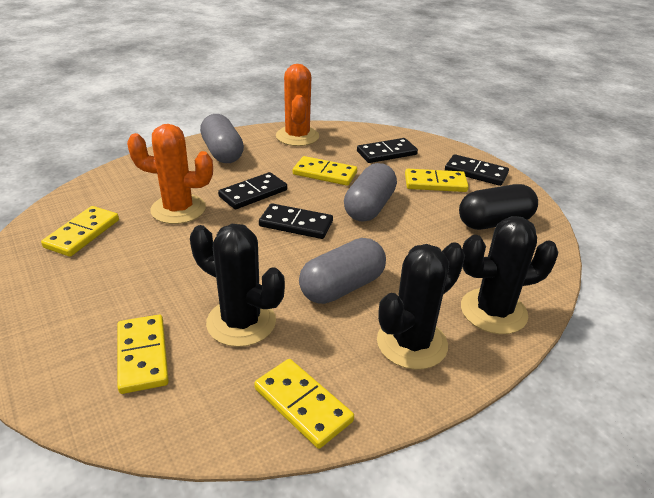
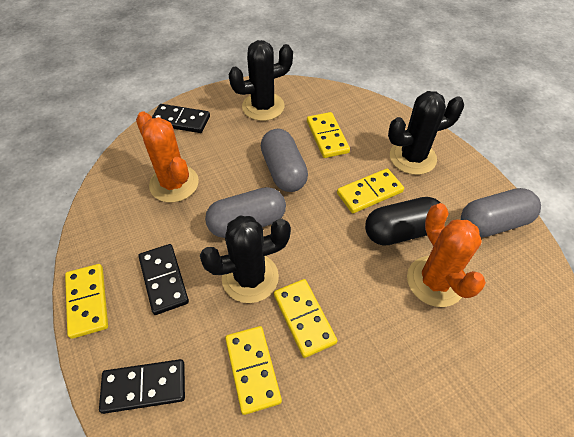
black domino: [218,172,287,209] [259,203,333,239] [357,138,418,163] [445,154,509,186] = 4 -> [99,359,185,414] [138,244,189,315] [152,104,210,133] = 3

